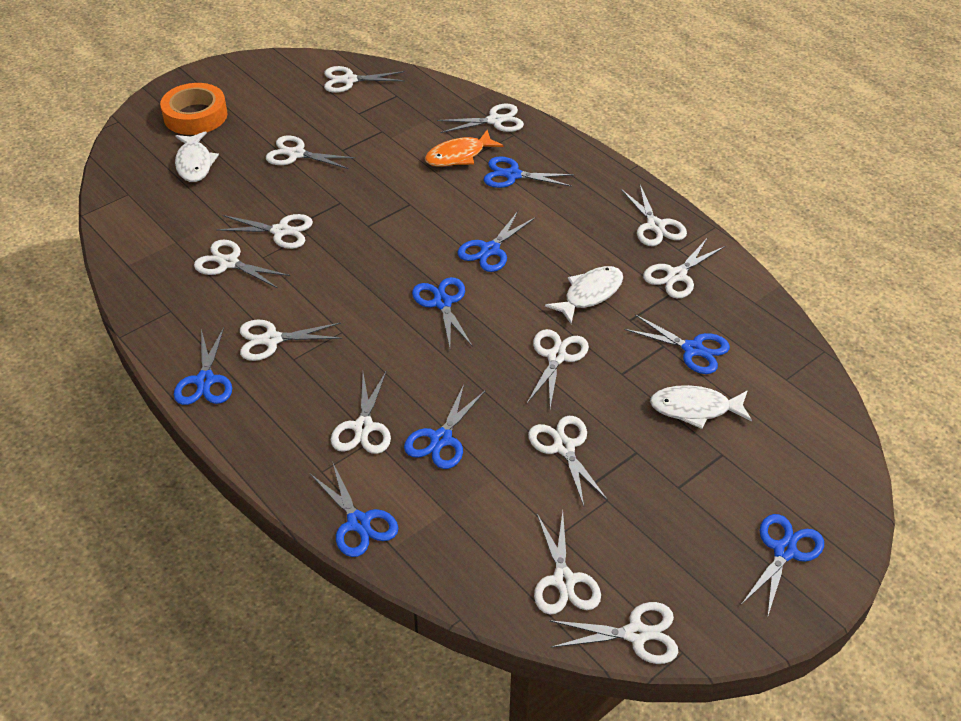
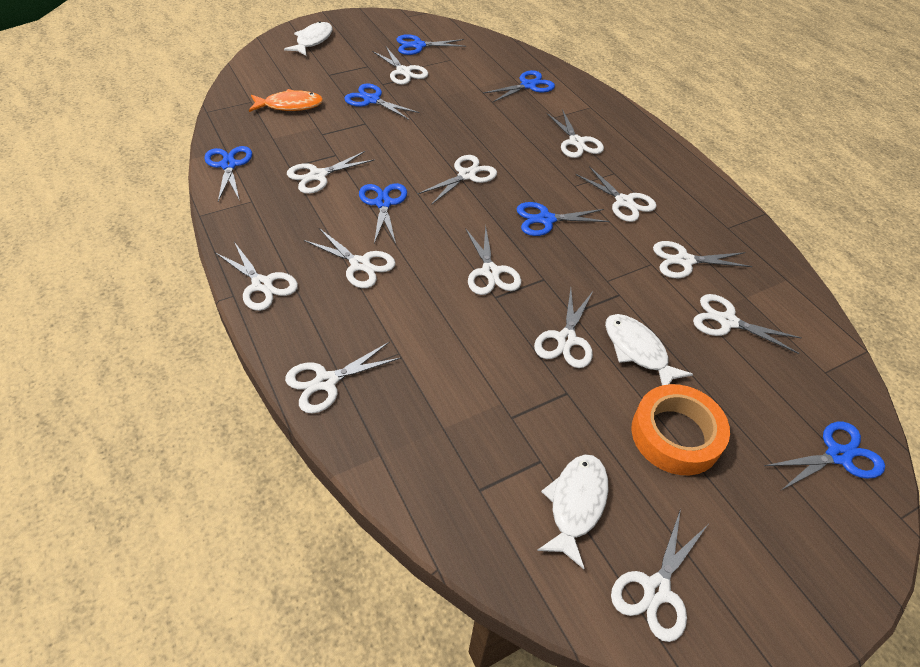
blue scissors: [174,327,232,405] [310,461,398,557] [404,384,486,469] [412,277,473,348] [458,211,535,272] [484,156,575,188] [625,314,730,374] [741,514,824,618] = 8 -> [205,146,252,202] [344,84,420,120] [359,183,407,244] [396,34,466,55] [484,70,555,102] [517,202,610,236] [764,422,885,490] = 7

